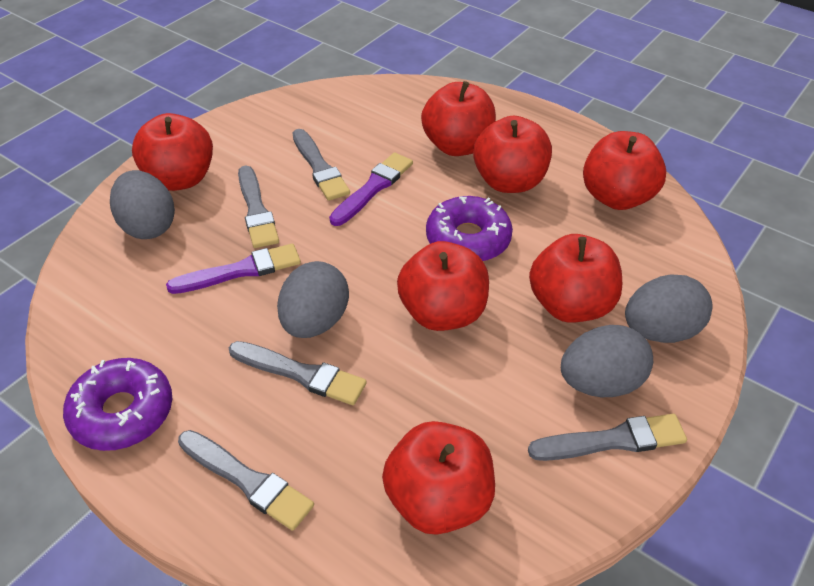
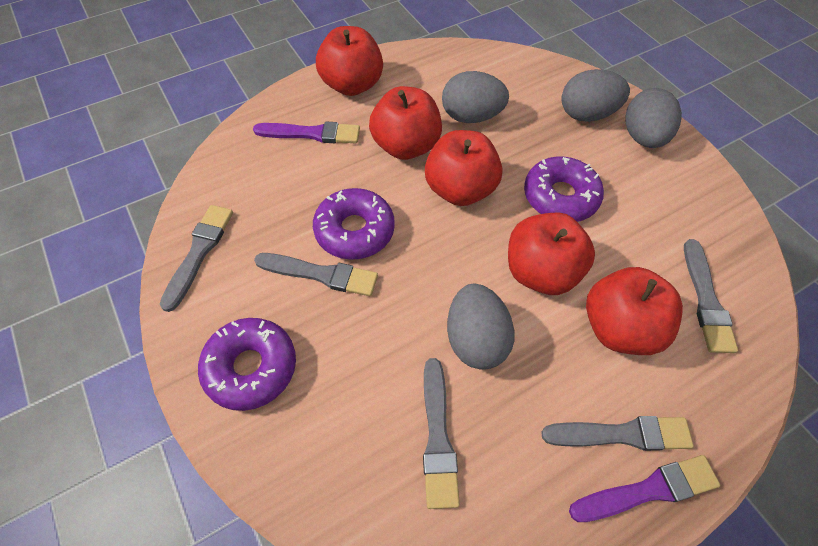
purple donut: [63,358,173,451] [426,196,513,262] = 2 -> [198,318,296,411] [313,188,395,260] [524,157,604,222] = 3
red apple: [132,113,213,191] [382,421,495,535] [397,241,489,331] [421,81,496,156] [473,115,552,193] [529,234,622,323] [583,131,666,210] = 7 -> [316,26,383,96] [369,86,442,160] [425,130,503,206] [508,213,595,295] [586,267,683,355] = 5

